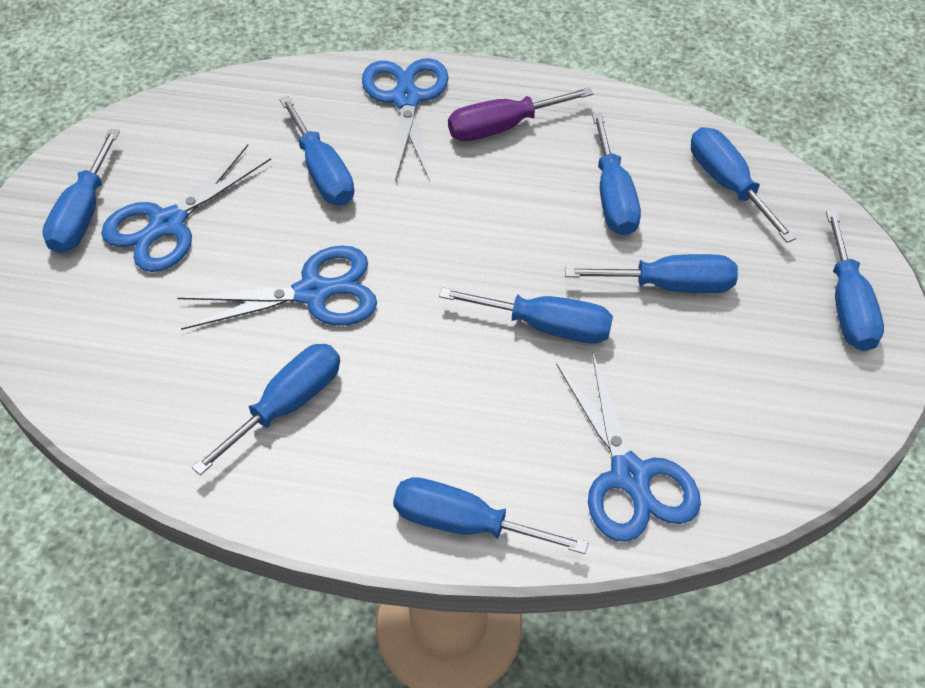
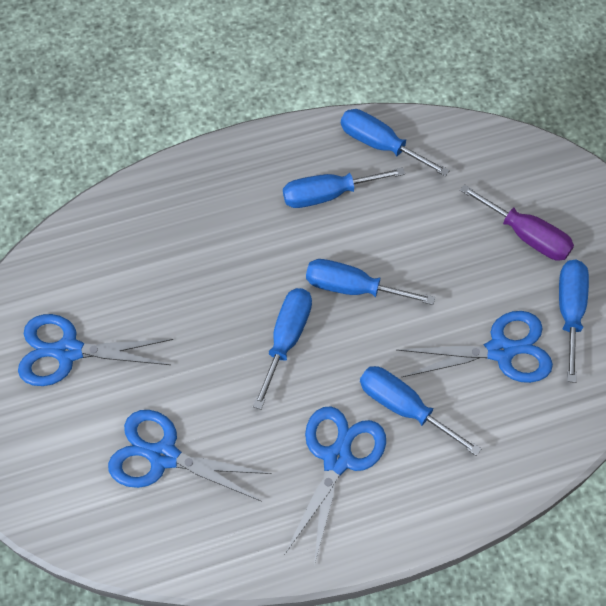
blue screwdriver: [42,129,120,253] [192,344,340,475] [280,96,354,205] [393,477,589,554] [439,287,613,343] [565,254,738,293] [592,113,641,236] [691,127,796,243] [826,211,884,351] = 9 -> [253,288,312,410] [283,167,405,208] [306,259,435,305] [341,109,450,176] [360,366,482,456] [559,260,589,383] = 6

